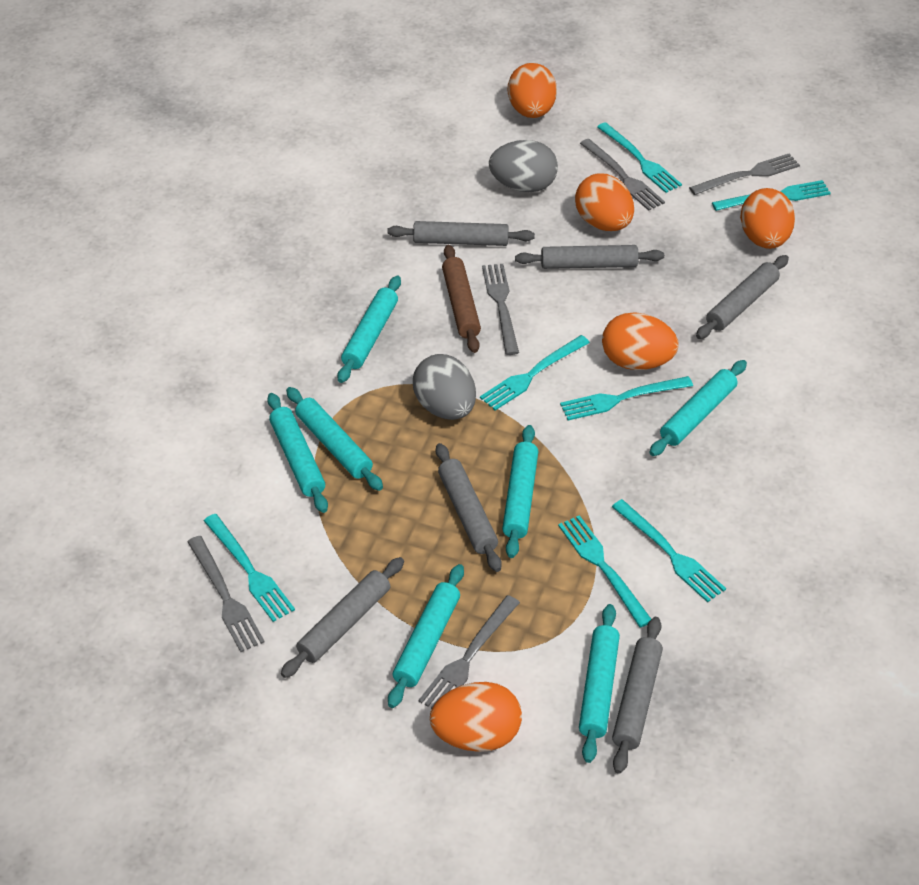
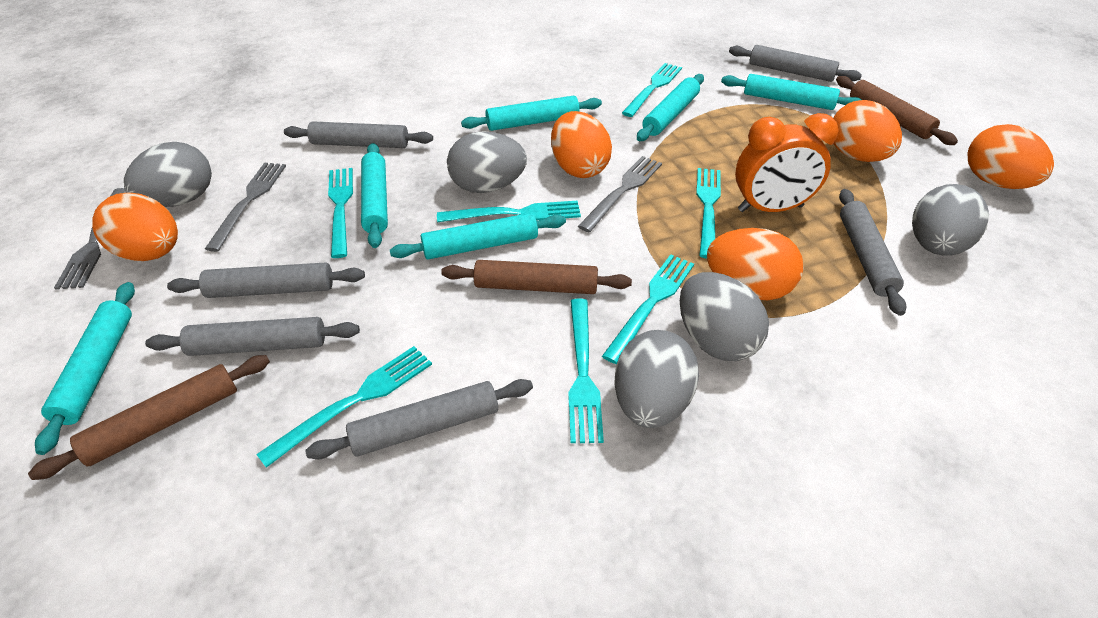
brown rolling pin: [442,245,481,353] = 1 -> [28,355,270,480] [441,260,632,294] [836,76,958,145] = 3
grey egg: [413,354,476,420] [489,140,558,192] = 2 -> [124,142,212,207] [447,131,527,193] [614,330,699,428] [680,272,769,361] [912,184,989,256] = 5
grey fork: [187,536,265,652] [418,595,520,709] [482,264,519,355] [580,139,665,211] [689,154,800,195] = 5 -> [54,188,126,290] [205,162,286,252] [578,156,662,232] = 3
orange clock: none = 0 -> [735,113,838,212] = 1
turquoise rolling pin: [267,393,328,513] [286,387,383,491] [337,276,401,383] [388,564,464,708] [502,425,538,558] [579,604,620,763] [650,360,747,456] = 7 -> [35,282,135,455] [361,143,388,248] [390,213,566,259] [461,96,602,131] [637,74,704,141] [721,74,861,110] = 6

